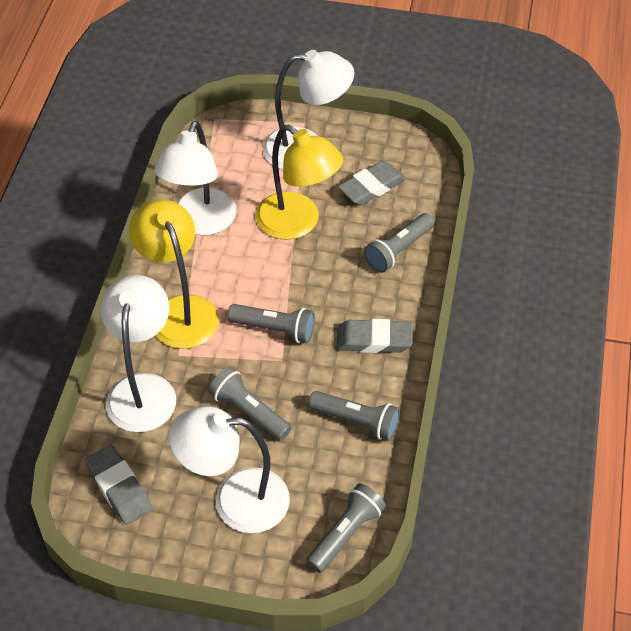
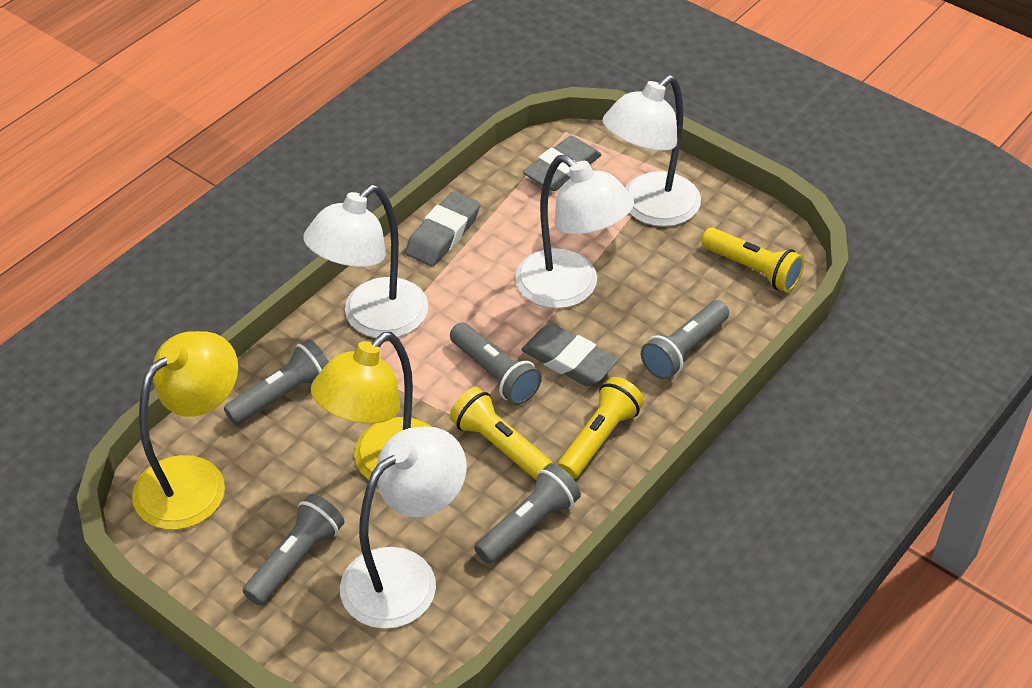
yellow flashlight: none = 0 -> [450,387,552,480] [558,377,644,479] [701,227,805,292] = 3

